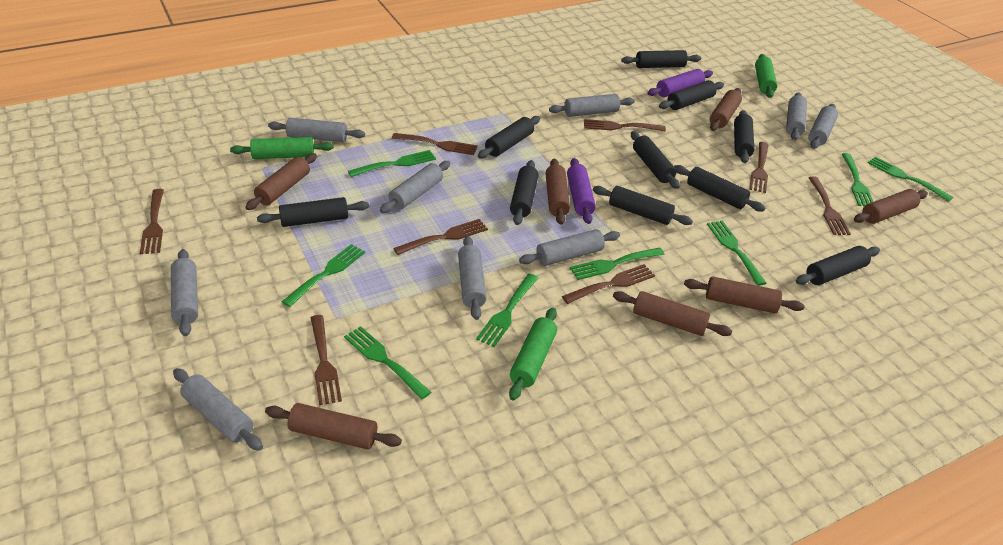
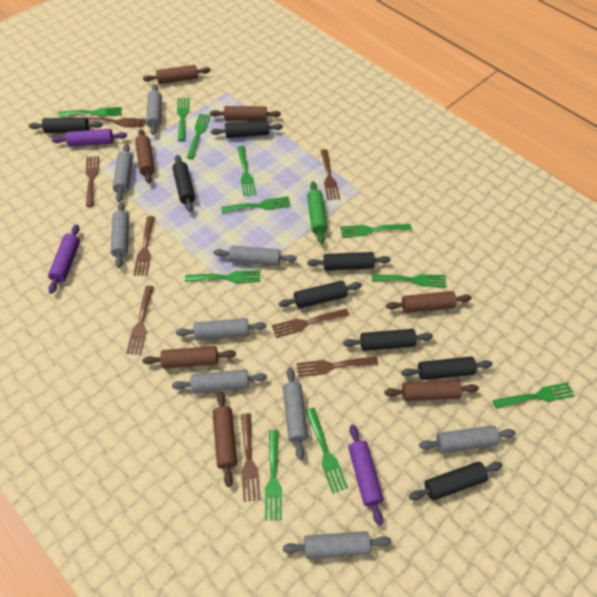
black rolling pin: [257,197,369,227] [478,116,540,159] [510,160,539,225] [593,186,693,225] [621,50,701,68] [631,131,680,189] [659,80,724,110] [674,165,765,212] [734,110,754,163] [796,246,880,285] = 10 -> [29,117,103,133] [173,155,195,212] [211,120,283,138] [279,281,362,309] [307,252,390,271] [343,329,433,351] [401,356,493,380] [409,461,503,500] = 8
green fork: [282,244,365,307] [344,326,431,399] [348,150,436,177] [476,274,538,347] [570,247,665,280] [707,221,766,286] [842,153,873,206] [867,157,953,202] = 8 -> [57,107,122,117] [177,98,189,141] [185,270,260,283] [186,113,211,159] [221,196,291,213] [237,146,256,196] [265,430,282,520] [306,408,348,493] [340,224,412,237] [372,274,447,287] [493,382,575,409] = 11
green rolling pin: [230,137,334,159] [509,308,557,400] [755,54,777,98] = 3 -> [307,181,328,244] = 1
purple rolling pin: [567,158,596,224] [647,69,713,97] = 2 -> [48,224,80,294] [52,129,127,147] [348,424,383,525] = 3

